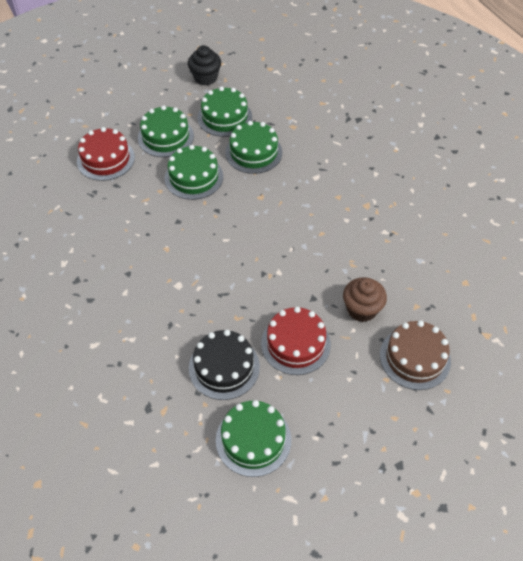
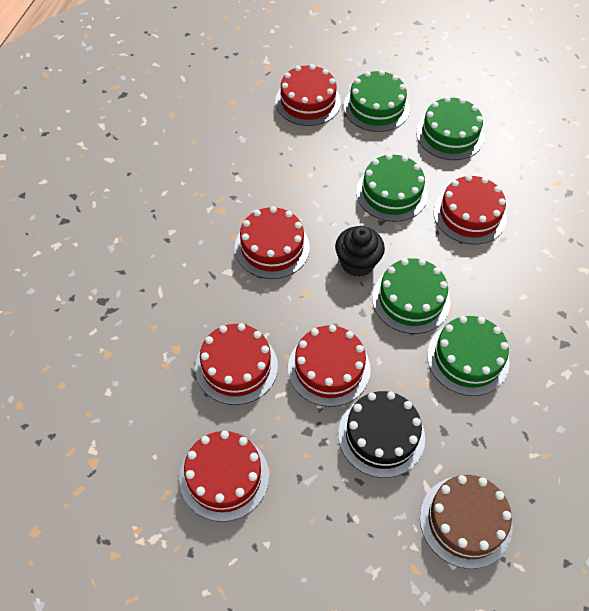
brown cupcake: [343,277,387,322] = 1 -> none = 0
red cake: [77,127,135,181] [261,307,331,375] = 2 -> [179,431,269,522] [195,323,278,405] [235,206,310,279] [275,64,341,126] [288,325,371,407] [433,175,507,245] = 6

